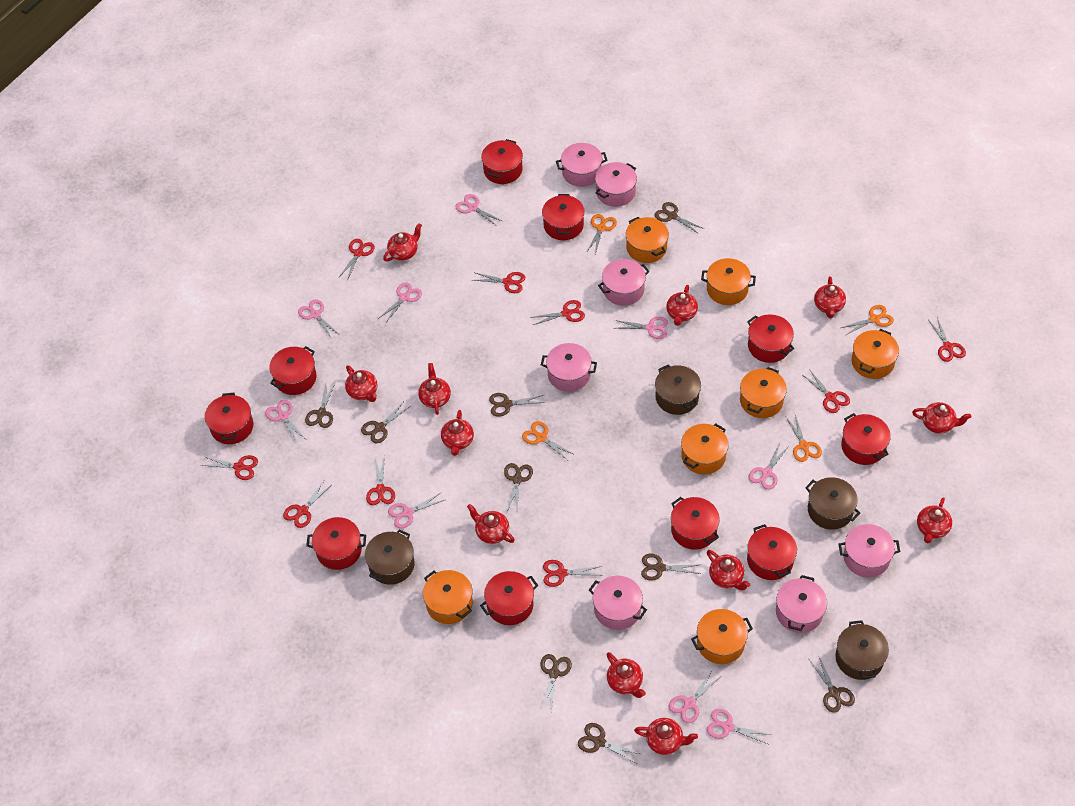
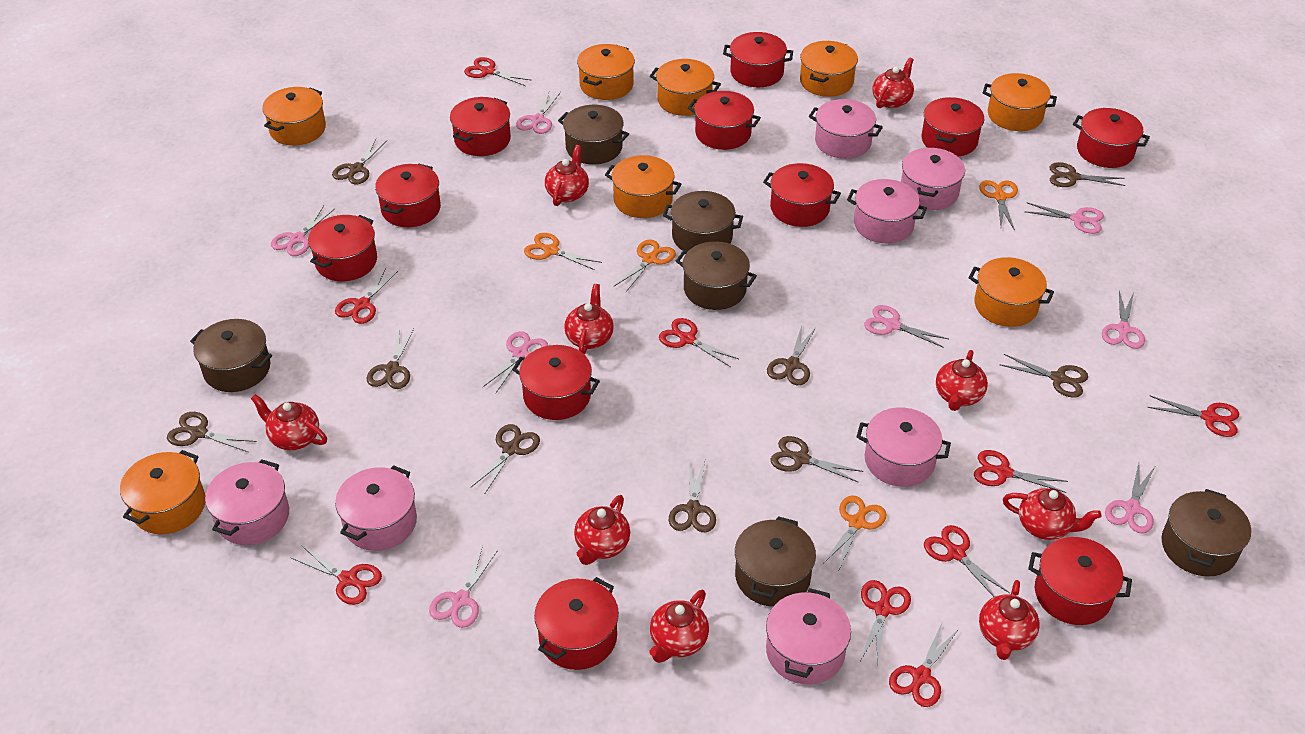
brown pot: [365,529,415,585] [655,364,701,415] [805,477,860,530] [835,620,889,680] = 4 -> [190,319,272,392] [558,105,629,164] [663,191,743,251] [676,241,757,310] [735,516,816,607] [1161,489,1251,577] = 6
orange pot: [423,570,473,624] [626,217,669,263] [681,423,729,475] [691,609,753,664] [701,258,756,305] [740,367,787,418] [851,329,899,379] = 7 -> [120,450,205,534] [262,87,326,146] [577,44,635,100] [605,155,682,218] [650,59,721,116] [800,41,858,97] [969,257,1054,327] [983,73,1057,131] = 8
pink scissors: [265,400,306,444] [298,299,340,339] [378,282,422,324] [388,492,445,529] [455,194,502,225] [614,317,668,339] [669,671,720,723] [707,709,772,744] [749,443,789,490] = 9 -> [271,206,335,256] [429,546,498,628] [483,331,548,393] [516,92,561,134] [864,305,949,348] [1024,203,1104,234] [1102,291,1145,349] [1105,464,1155,533] = 8
red pot: [205,392,253,444] [269,346,316,395] [306,517,366,570] [480,571,538,625] [481,139,523,184] [542,194,585,240] [671,497,720,550] [747,315,794,363] [747,524,797,580] [841,413,891,465] = 10 -> [308,215,377,281] [375,163,441,227] [450,97,511,156] [512,345,600,420] [534,577,619,670] [688,91,761,150] [723,32,793,87] [763,163,841,227] [922,97,985,157] [1028,537,1132,625] [1073,108,1150,168] = 11
red teapot: [345,365,377,402] [383,223,422,261] [418,363,451,415] [441,410,474,456] [467,504,515,544] [606,652,646,698] [634,718,698,755] [666,285,698,326] [707,550,750,590] [814,276,846,318] [912,402,971,434] [917,497,952,543] = 12 -> [251,394,327,450] [545,145,589,206] [564,284,614,355] [574,495,630,565] [649,590,709,663] [872,57,914,108] [936,350,988,411] [979,580,1040,660] [1003,488,1102,540] = 9

